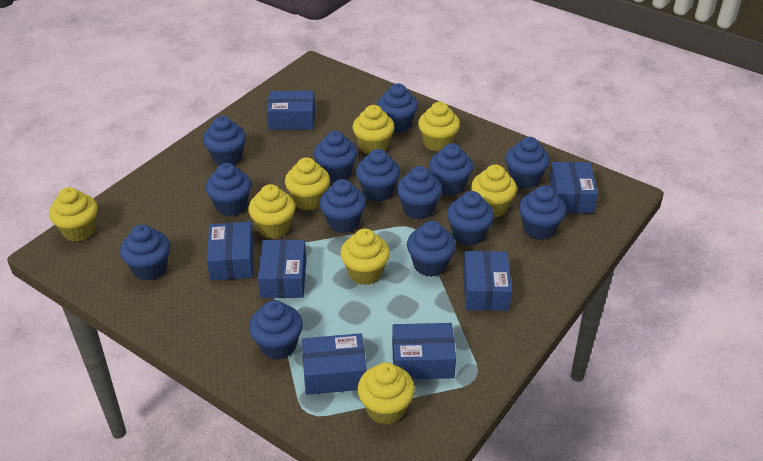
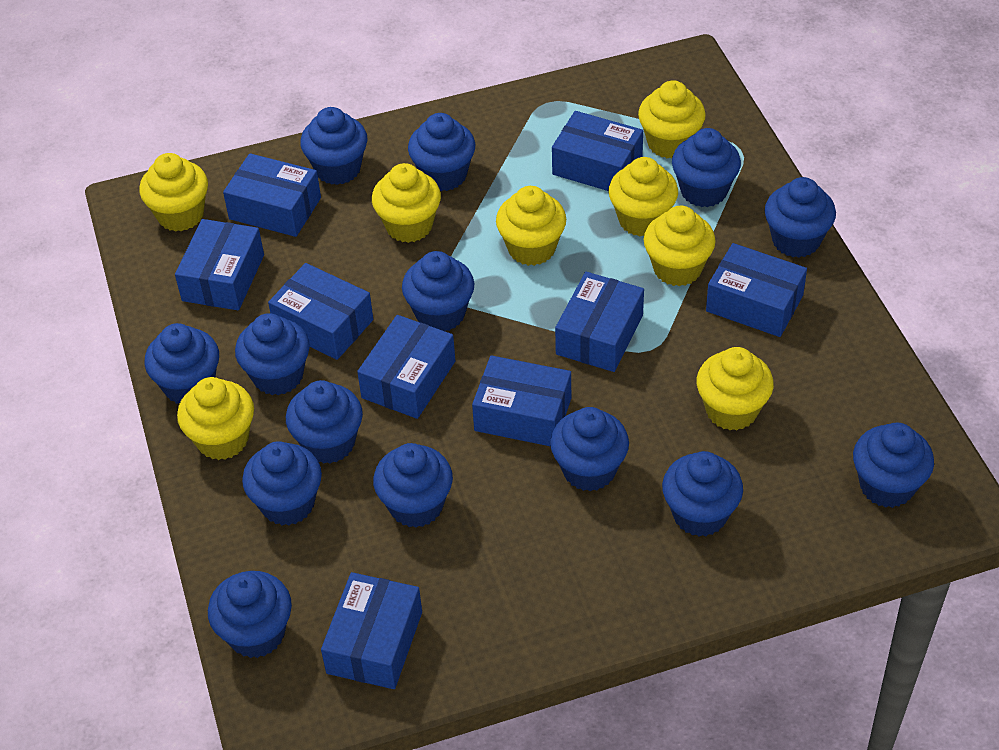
blue box: [207,222,253,281] [258,239,306,298] [267,91,315,130] [302,333,367,395] [392,323,456,379] [463,251,512,311] [549,162,598,213] = 7 -> [175,219,264,311] [223,153,321,237] [268,263,373,360] [321,572,422,689] [357,315,455,419] [472,355,571,447] [552,111,643,191] [555,272,644,372] [706,243,807,337] = 9

